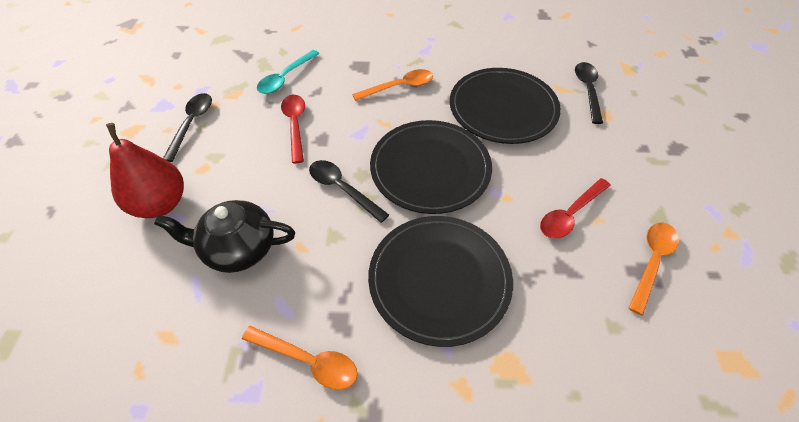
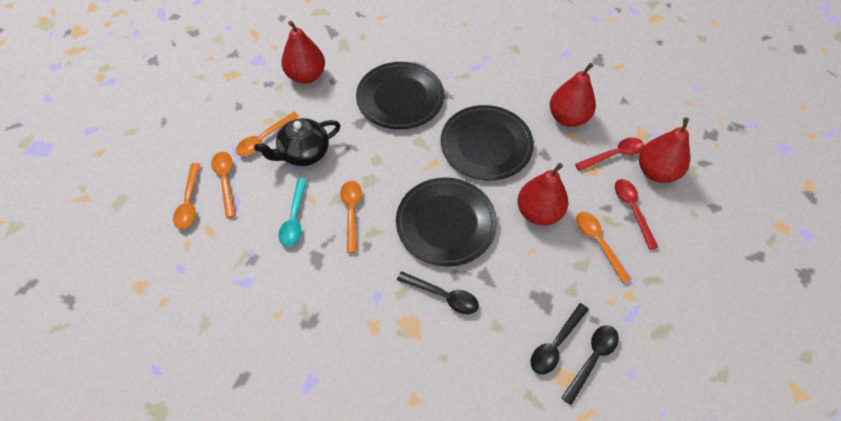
orange spoon: [242,326,358,390] [352,69,433,101] [628,223,679,315] = 3 -> [173,163,200,229] [211,152,236,218] [236,112,299,156] [340,181,362,253] [576,212,631,283] = 5
red pear: [106,123,184,218] = 1 -> [282,21,325,84] [518,163,568,225] [550,63,596,127] [639,117,690,183] = 4

